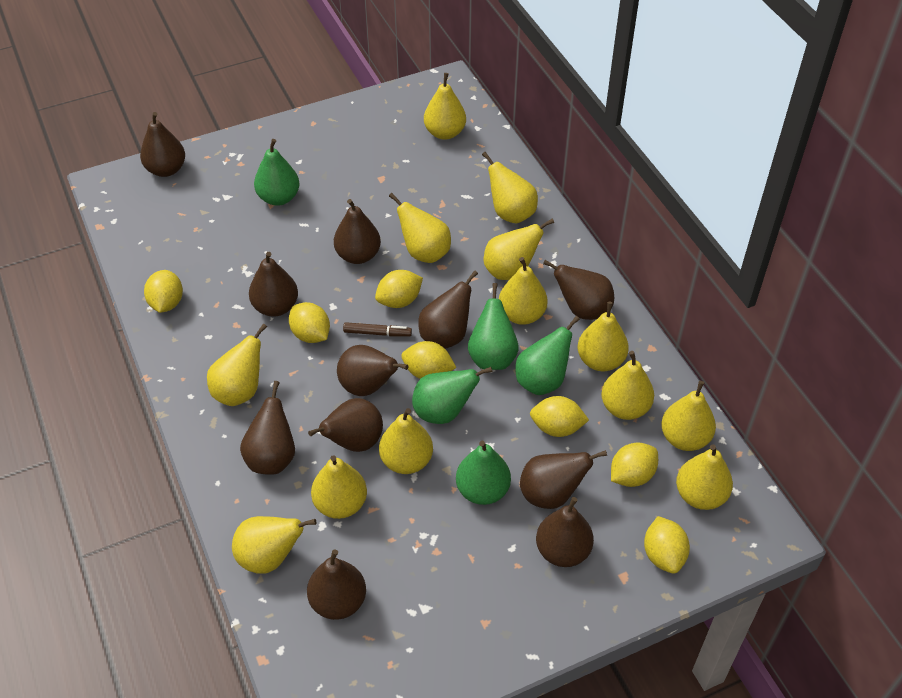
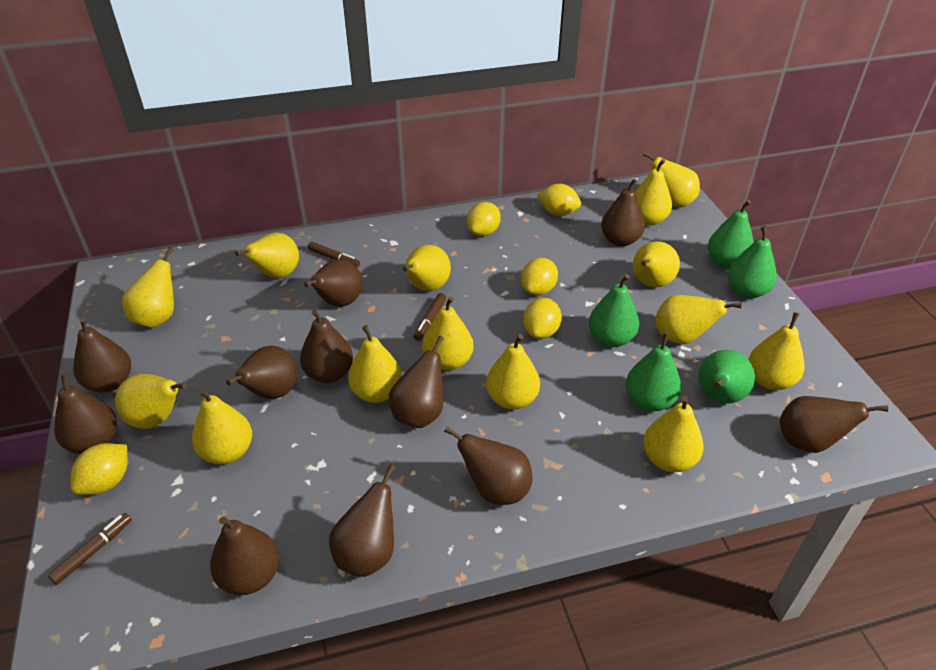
brown marker: [343,322,412,337] = 1 -> [48,513,132,585] [308,242,360,268] [414,293,446,341] = 3
yellow lemon: [144,270,183,313] [289,302,330,343] [375,270,423,308] [401,341,456,379] [530,396,589,437] [611,442,658,487] [644,516,690,574] = 7 -> [71,443,128,495] [467,202,501,236] [521,258,558,296] [523,298,562,339] [537,184,581,216] = 5
yellow pear: [207,323,267,406] [232,516,316,574] [311,455,367,519] [379,408,433,474] [389,193,451,263] [424,73,466,140] [482,152,538,224] [484,218,554,280] [499,257,548,325] [578,302,629,371] [601,351,654,420] [661,381,716,451] [676,444,733,510] = 13 -> [115,374,187,429] [122,247,174,328] [192,389,252,464] [235,233,299,278] [348,325,402,403] [403,245,451,291] [422,296,474,371] [486,334,540,410] [633,241,680,287] [635,159,672,226] [643,151,700,207] [643,396,704,472] [655,295,742,344] [748,312,804,390] = 14

